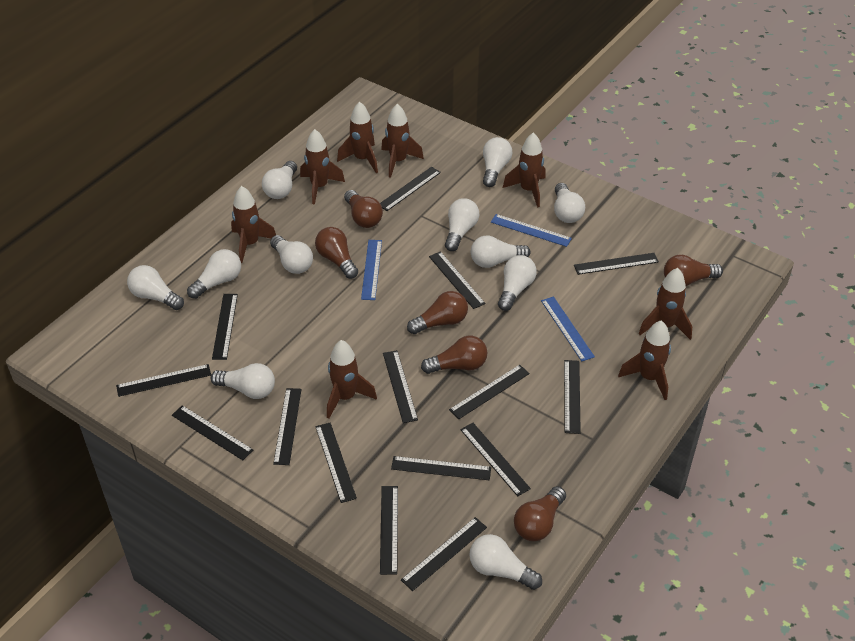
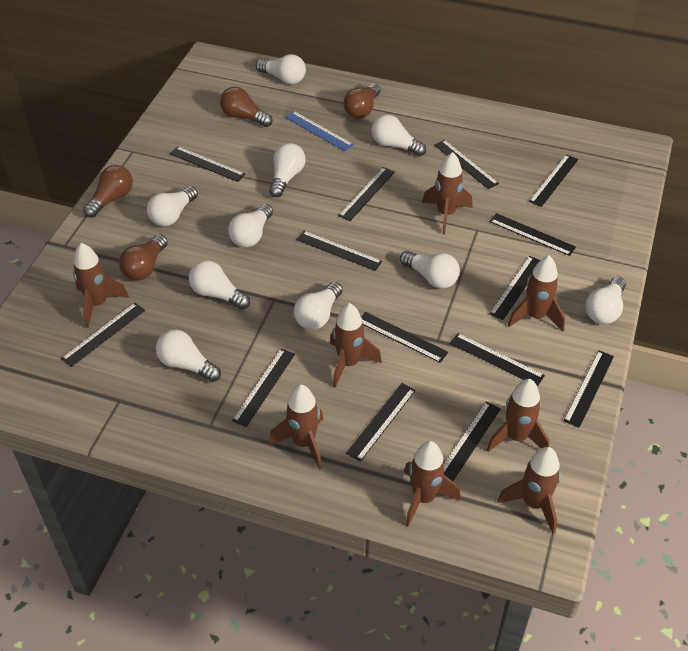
black ruler: [116,364,211,397] [172,405,253,460] [212,294,238,360] [273,388,302,465] [315,423,357,503] [380,167,441,211] [380,486,398,575] [383,350,418,423] [391,456,491,480] [401,517,487,591] [429,251,486,309] [449,365,530,419] [460,423,531,496] [564,360,581,434] [574,253,659,275] = 15 -> [61,303,145,367] [170,146,245,182] [232,349,295,427] [297,231,382,271] [338,167,395,221] [346,383,416,462] [361,312,448,363] [434,140,499,189] [444,402,501,481] [450,333,545,387] [489,256,540,320] [490,213,576,256] [529,154,578,207] [564,351,614,428] = 14
blue ruler: [361,240,382,300] [491,214,572,247] [541,296,595,361] = 3 -> [285,111,354,151] = 1
brown light bulb: [315,227,358,279] [344,190,383,228] [407,291,468,334] [421,336,487,374] [514,486,566,541] [664,255,723,286] = 6 -> [83,165,133,218] [119,234,168,280] [220,87,273,127] [343,83,381,119] = 4
white light bulb: [127,265,184,310] [187,249,241,299] [211,363,275,399] [262,161,297,199] [270,235,313,274] [445,198,479,251] [469,534,542,590] [471,236,530,268] [483,137,513,187] [498,255,537,311] [554,183,585,223] = 11 -> [147,186,198,226] [156,330,221,382] [189,260,250,310] [228,204,273,247] [256,54,306,84] [269,143,305,197] [294,282,343,330] [371,115,426,157] [400,251,460,289] [586,277,626,324] = 10

